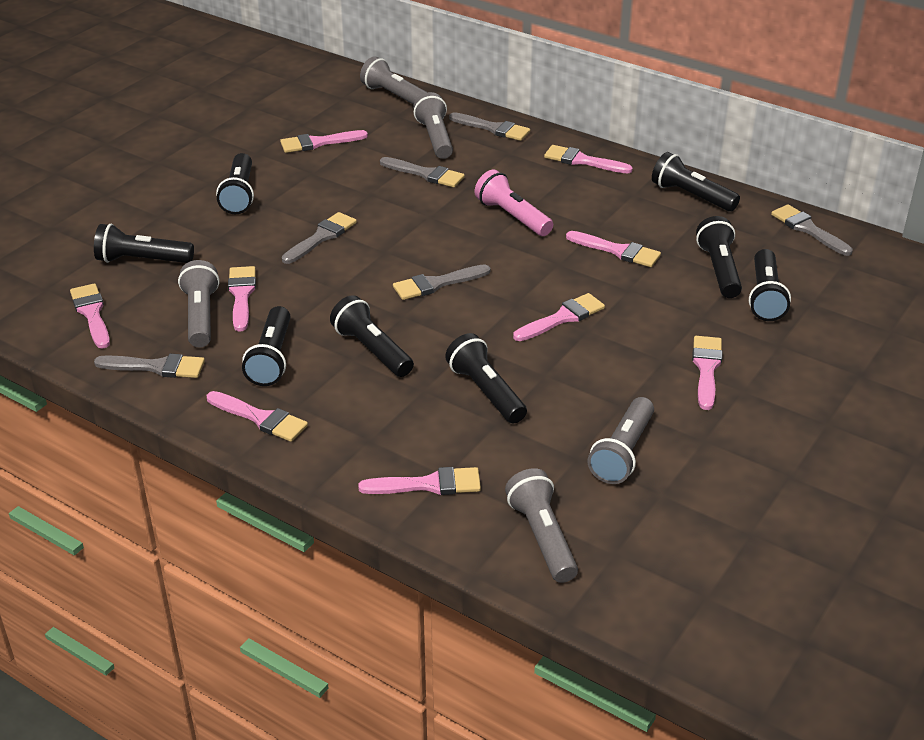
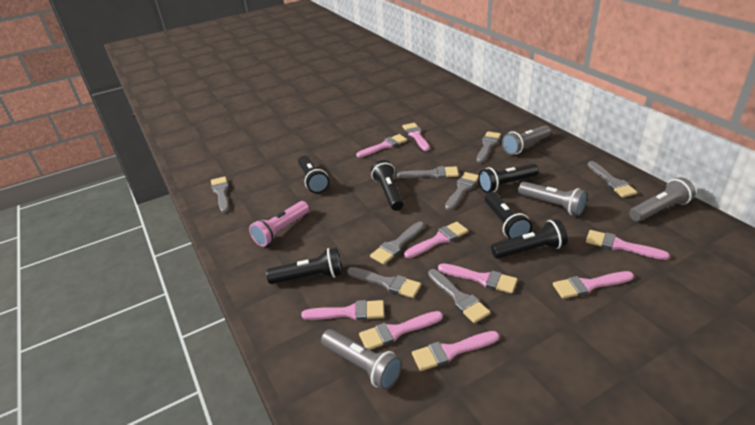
black flashlight: [94,224,194,263] [216,153,254,214] [242,306,291,386] [330,295,414,377] [445,333,527,424] [652,152,740,211] [696,216,742,298] [749,249,791,321] = 8 -> [266,248,342,284] [298,156,329,193] [371,160,404,211] [478,164,539,193] [485,192,532,239] [491,219,568,259] = 6
grey brush: [94,354,205,378] [282,212,357,264] [380,157,465,188] [393,264,491,300] [449,112,530,141] [771,204,853,256] = 6 -> [211,176,229,213] [347,267,421,298] [370,222,424,265] [397,166,459,178] [428,269,490,323] [445,172,478,210] [477,132,501,163] [588,161,637,198] = 8
grey flashlight: [178,260,220,347] [360,56,428,105] [413,92,453,159] [505,468,578,583] [588,397,654,484] = 5 -> [321,329,402,390] [502,125,551,155] [518,182,587,216] [629,177,696,221] = 4

